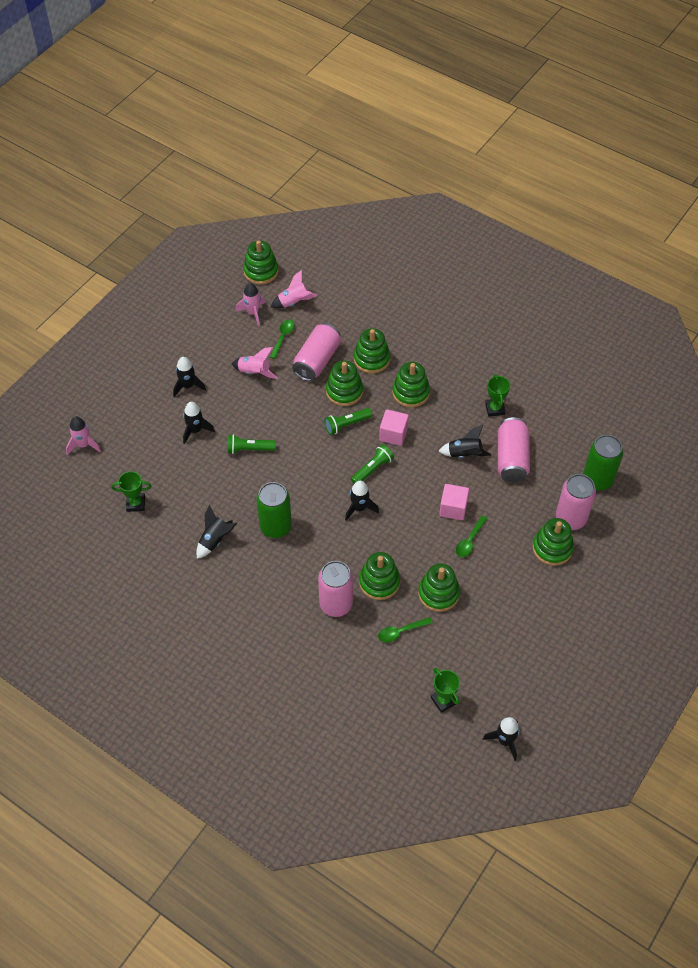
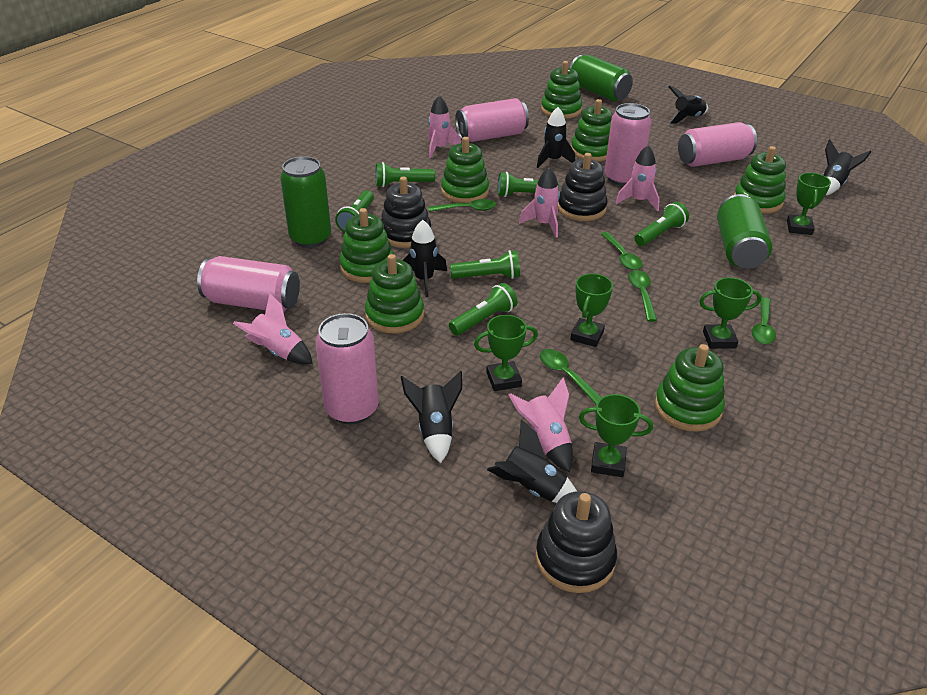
black stacking toy: none = 0 -> [381,177,431,248] [535,491,617,593] [558,153,608,221] = 3
green can: [256,482,292,538] [583,435,623,491] = 2 -> [280,156,331,248] [570,55,633,101] [717,194,772,269] = 3
green flashlight: [228,434,276,454] [324,408,372,435] [351,444,394,484] = 3 -> [335,190,374,232] [376,162,435,187] [449,283,518,335] [450,250,520,279] [498,172,559,197] [634,202,689,246] = 6
green spoon: [270,320,295,359] [378,617,433,642] [456,515,488,557] = 3 -> [428,199,496,212] [540,349,602,405] [601,232,643,270] [628,270,657,322] [752,297,776,344] = 5
green trophy: [111,471,151,512] [431,668,460,713] [485,374,510,417] = 3 -> [474,315,538,391] [570,273,613,347] [579,394,653,477] [699,277,762,349] [787,173,831,235] = 5
pink can: [292,323,341,381] [318,561,353,617] [498,417,530,482] [556,474,596,530] = 4 -> [197,256,300,312] [315,313,379,424] [455,98,529,142] [605,103,651,186] [678,122,757,167] = 5
pink cube: [379,409,409,446] [439,484,469,520] = 2 -> none = 0
pink rocket: [66,416,101,455] [232,347,278,379] [235,283,265,326] [271,270,317,309] = 4 -> [233,293,313,364] [427,95,461,158] [509,377,573,472] [519,167,560,238] [616,145,660,211] = 5

